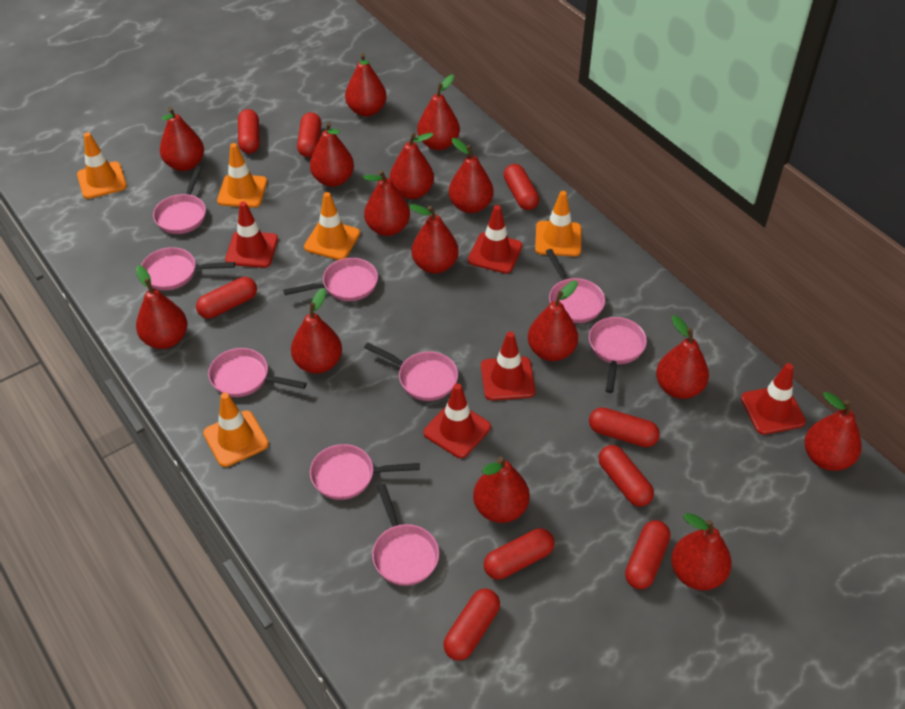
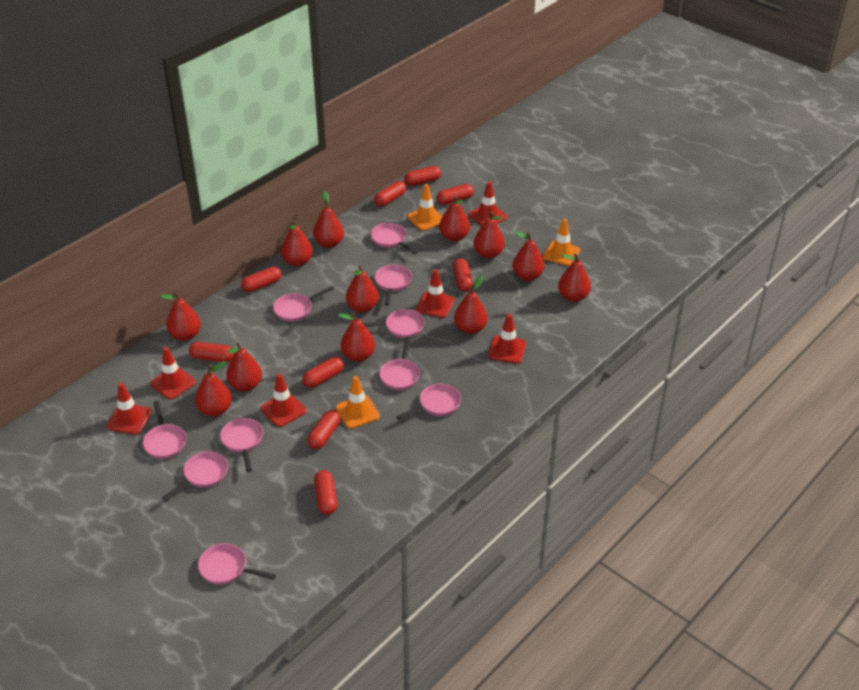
orange traffic cone: [77,132,127,199] [203,392,269,467] [217,143,267,208] [304,192,360,260] [535,191,582,256] = 5 -> [336,376,380,429] [407,184,443,231] [543,219,580,266] = 3
pink pan: [141,247,235,290] [153,166,206,234] [208,348,307,397] [283,258,378,301] [310,444,420,500] [364,342,458,401] [372,484,439,586] [546,249,605,323] [589,317,647,393] = 9 -> [143,401,186,459] [162,451,228,501] [198,543,276,585] [220,418,263,472] [273,286,334,322] [363,309,425,338] [371,223,418,255] [375,265,412,306] [379,337,420,390] [396,384,461,420] = 10
red pear: [136,265,187,349] [160,107,204,171] [291,288,342,374] [310,122,354,187] [345,53,387,117] [363,170,410,236] [390,133,434,199] [409,204,459,274] [417,74,460,150] [449,138,493,213] [473,456,530,523] [528,281,578,361] [656,315,709,399] [671,513,732,590] [804,392,862,471] = 15 -> [160,292,201,341] [195,361,232,417] [226,343,262,391] [281,220,313,267] [313,191,344,248] [338,312,375,362] [346,265,379,313] [439,195,470,241] [454,276,488,334] [473,212,505,258] [512,231,545,281] [558,253,591,302] = 12
red traffic cone: [225,201,278,268] [423,383,491,458] [468,205,523,274] [481,332,535,401] [741,363,806,435] = 5 -> [107,383,152,435] [150,347,196,400] [260,373,307,427] [416,269,455,318] [469,181,507,226] [488,314,526,364] = 6

